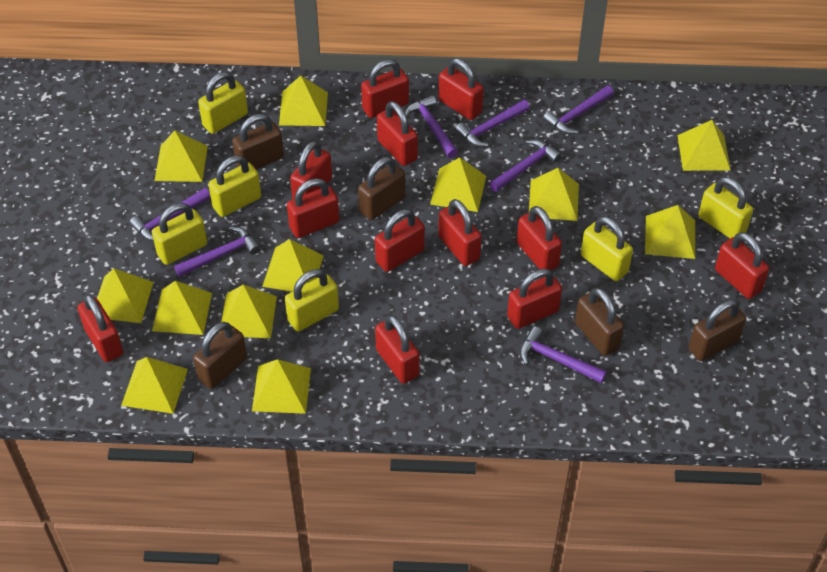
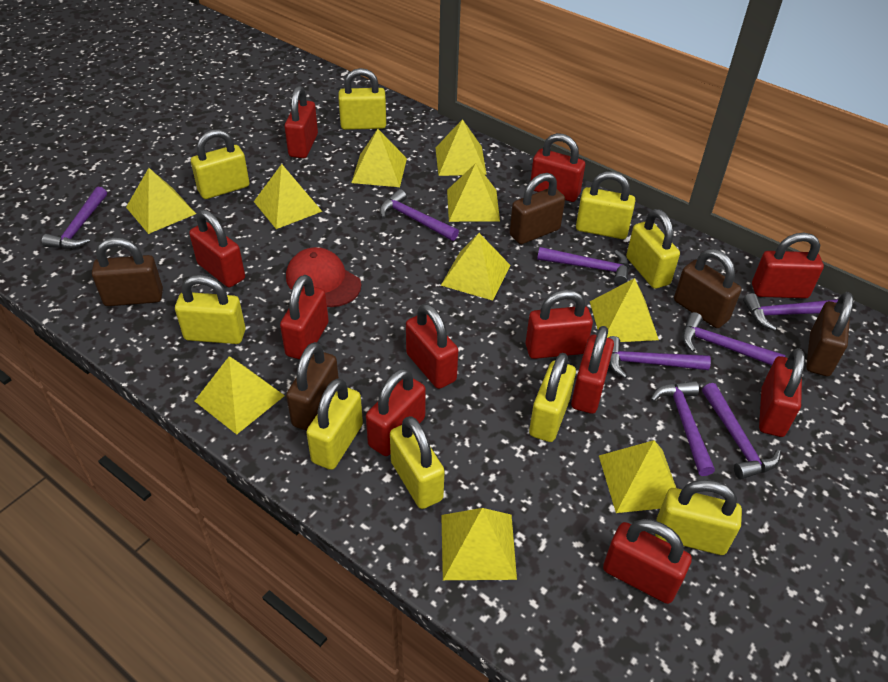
purple hammer: [130,188,211,241] [174,227,260,277] [405,95,458,158] [455,100,530,147] [489,139,562,192] [520,326,607,383] [543,86,614,134] = 7 -> [42,187,107,249] [380,189,459,241] [537,247,629,286] [608,336,711,378] [650,381,715,476] [682,312,785,366] [702,383,781,480] [743,293,838,331] = 8
red cap: none = 0 -> [286,247,361,307] = 1
red padlock: [77,294,123,362] [287,178,339,238] [290,141,332,199] [361,59,409,118] [375,209,425,272] [375,315,419,384] [377,101,418,166] [438,58,484,120] [438,199,482,266] [507,269,562,329] [517,206,562,271] [715,232,769,299] = 12 -> [189,210,245,287] [280,275,329,359] [285,86,318,158] [366,368,426,456] [406,304,458,389] [525,290,593,359] [531,133,585,202] [571,326,614,414] [603,519,692,604] [752,233,824,298] [759,348,805,437] = 11
yellow padlock: [152,203,207,265] [198,72,248,134] [208,156,261,217] [285,269,339,332] [581,216,633,281] [698,177,753,239] = 6 -> [175,275,245,344] [191,129,249,199] [306,378,363,470] [338,68,386,130] [390,416,445,509] [529,353,576,442] [576,171,635,239] [626,209,680,289] [655,480,742,555] = 9
yellow pyramid: [97,268,154,323] [121,357,188,414] [152,281,212,335] [155,131,208,182] [221,285,277,338] [252,359,311,414] [262,239,324,292] [279,75,328,126] [430,157,486,212] [529,168,579,221] [645,205,695,259] [677,120,731,171] = 12 -> [126,168,196,234] [195,356,285,435] [254,164,322,229] [351,129,407,187] [436,119,487,176] [441,233,511,301] [441,508,517,580] [447,163,500,222] [590,278,659,342] [599,440,676,513] = 10

